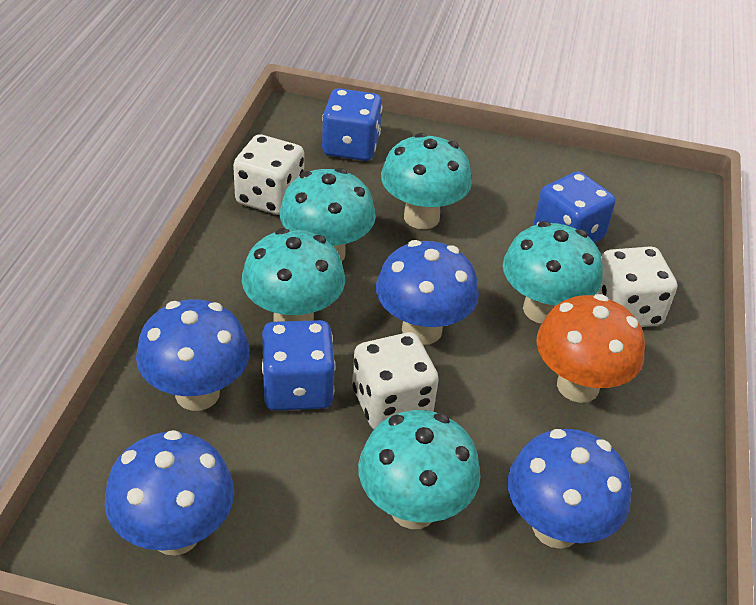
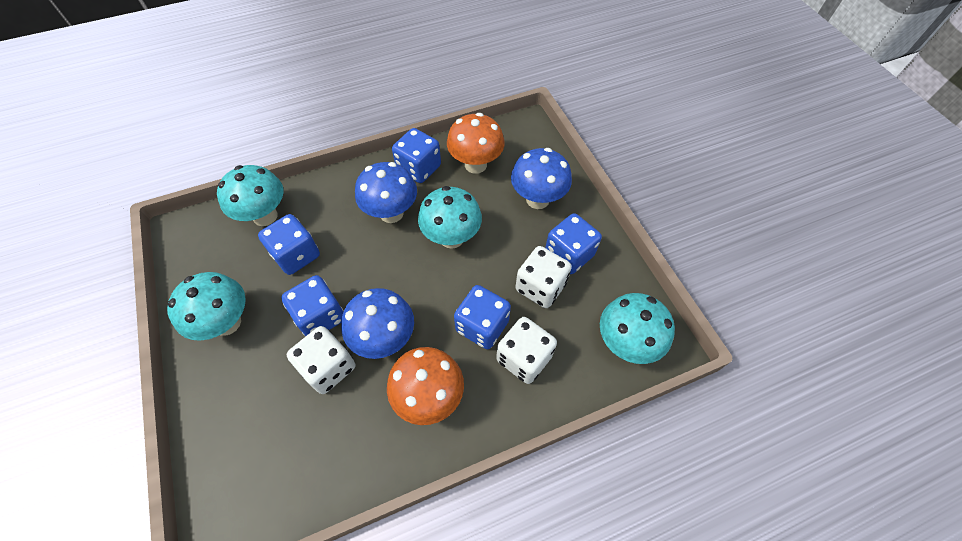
blue dice: [262,320,335,411] [322,88,382,161] [534,171,616,243] = 3 -> [258,214,320,275] [281,275,344,336] [392,128,441,183] [454,285,511,349] [545,213,602,274] = 5
blue mushroom: [105,430,234,555] [136,299,250,411] [376,240,479,345] [508,429,631,549] = 4 -> [341,288,414,359] [355,162,417,223] [511,148,572,209] = 3
orange mushroom: [536,294,645,403] = 1 -> [387,347,464,425] [447,113,505,174] = 2
turquoise mushroom: [242,228,345,322] [280,168,376,262] [358,410,480,529] [381,133,472,229] [503,221,603,324] = 5 -> [167,272,246,341] [217,165,283,226] [418,186,482,249] [600,293,675,364] = 4

